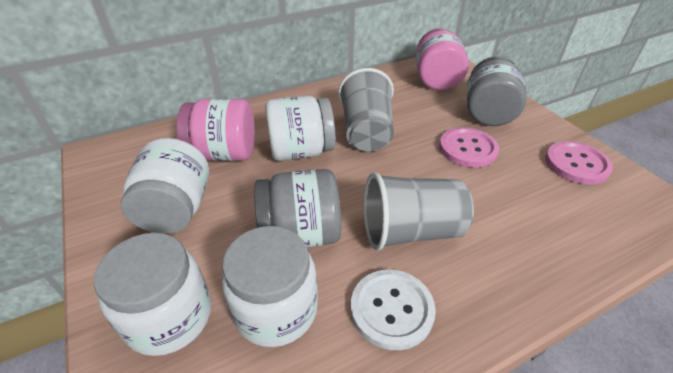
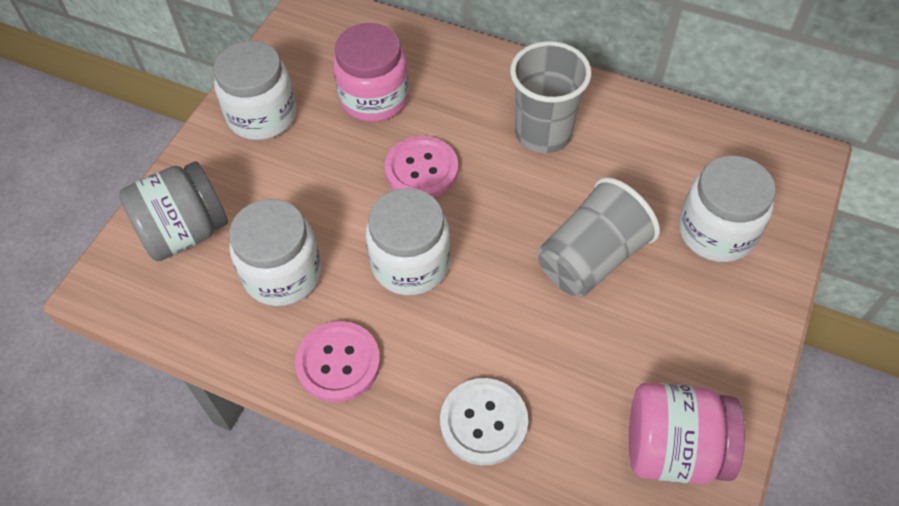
grey jar: [254,169,341,247] [467,56,527,126] = 2 -> [119,161,228,261] = 1

